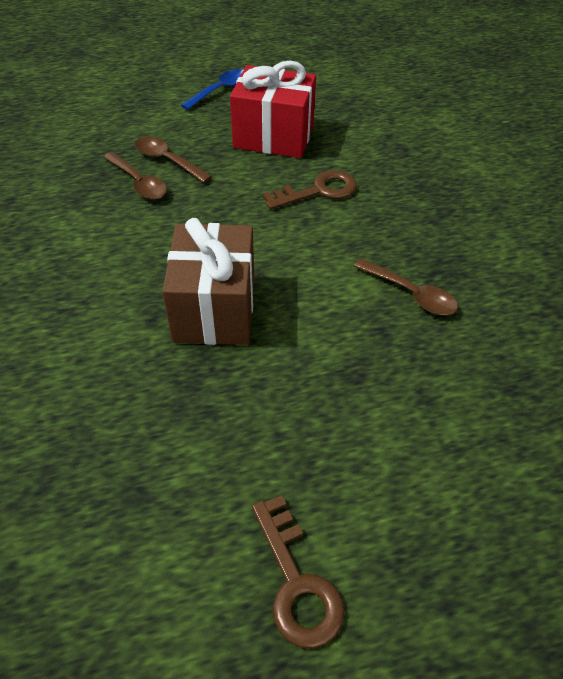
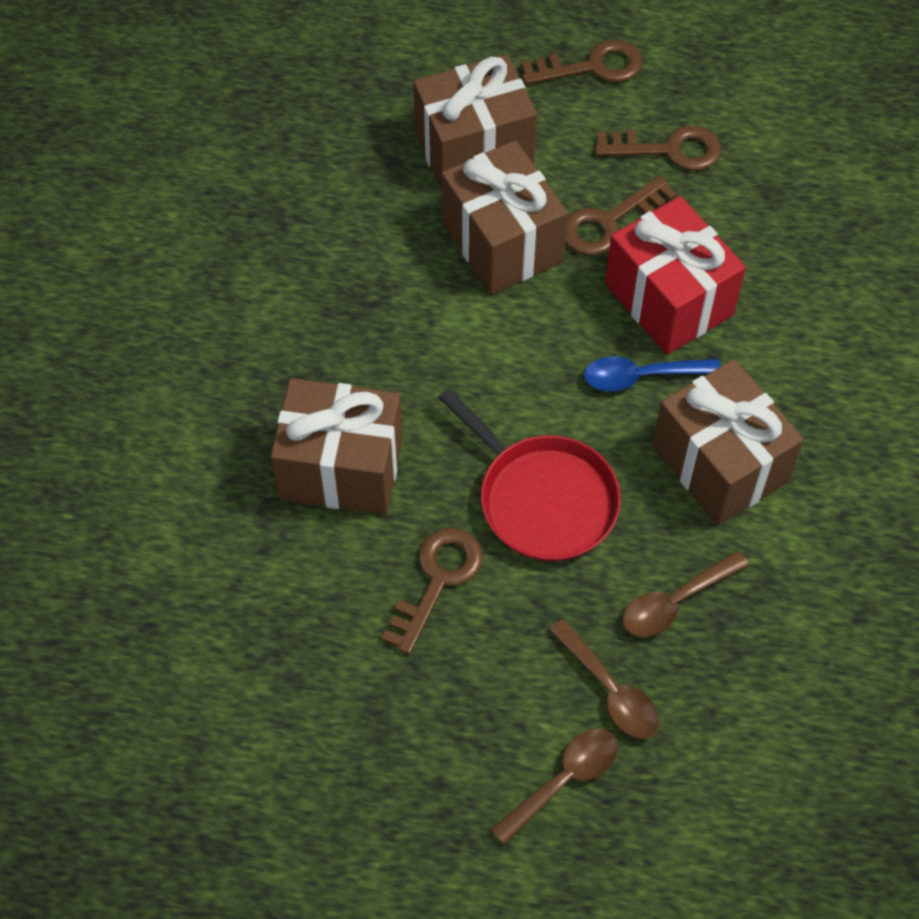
brown gift: [162,218,254,345] = 1 -> [271,378,403,515] [413,54,537,191] [441,140,568,295] [652,359,804,525] = 4
brown key: [252,495,345,649] [262,170,357,210] = 2 -> [382,528,483,655] [521,39,642,85] [565,176,677,256] [595,126,721,171] = 4
red pan: none = 0 -> [438,388,621,562] = 1

